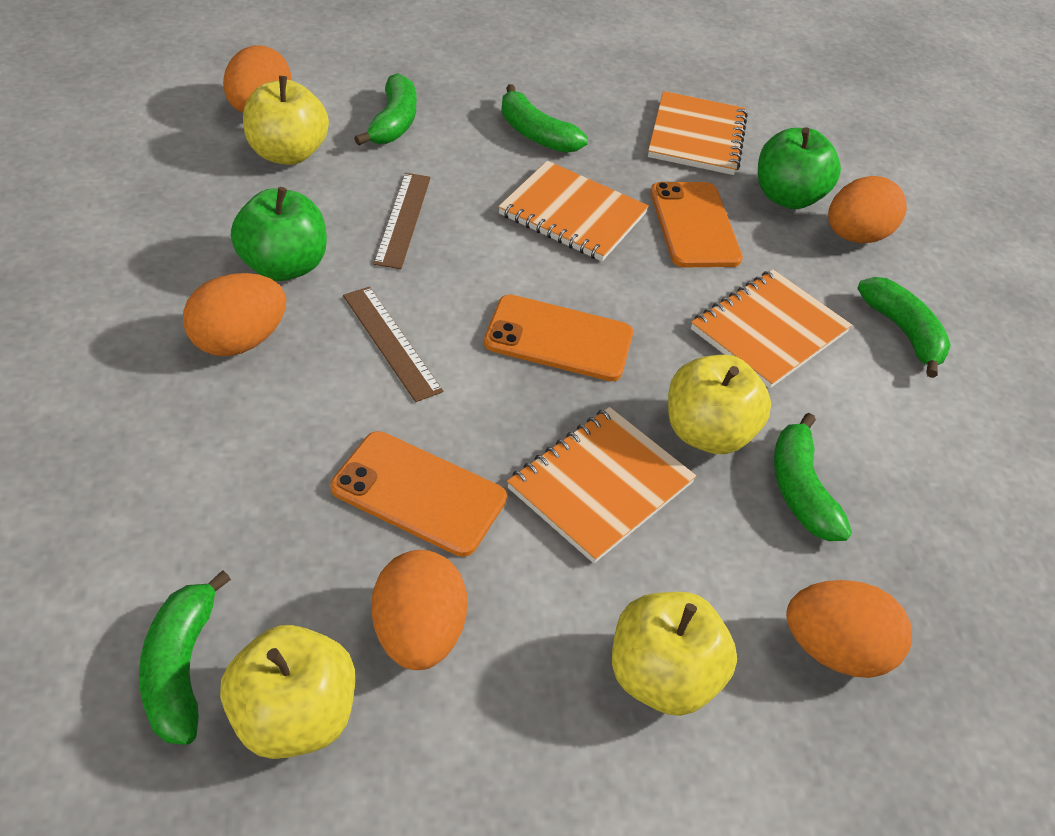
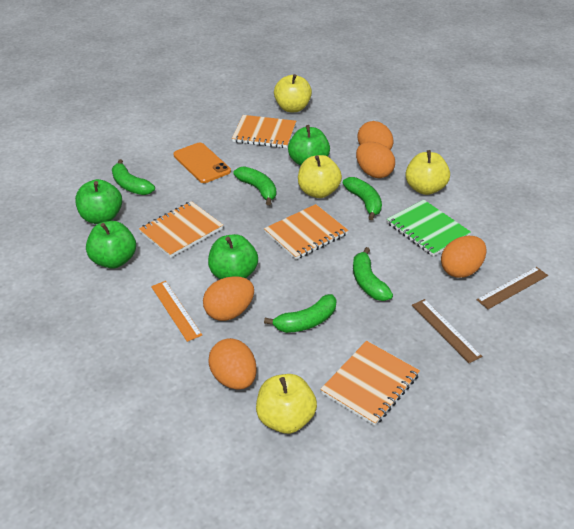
green apple: [231,187,327,281] [758,127,841,209] = 2 -> [75,179,122,224] [86,221,136,269] [208,234,258,279] [288,125,330,166] = 4
green notebook: none = 0 -> [387,200,471,256] = 1
orange phone: [330,431,507,557] [484,295,633,381] [650,182,743,267] = 3 -> [173,142,231,183] = 1
orange ruler: none = 0 -> [151,281,202,342] = 1

